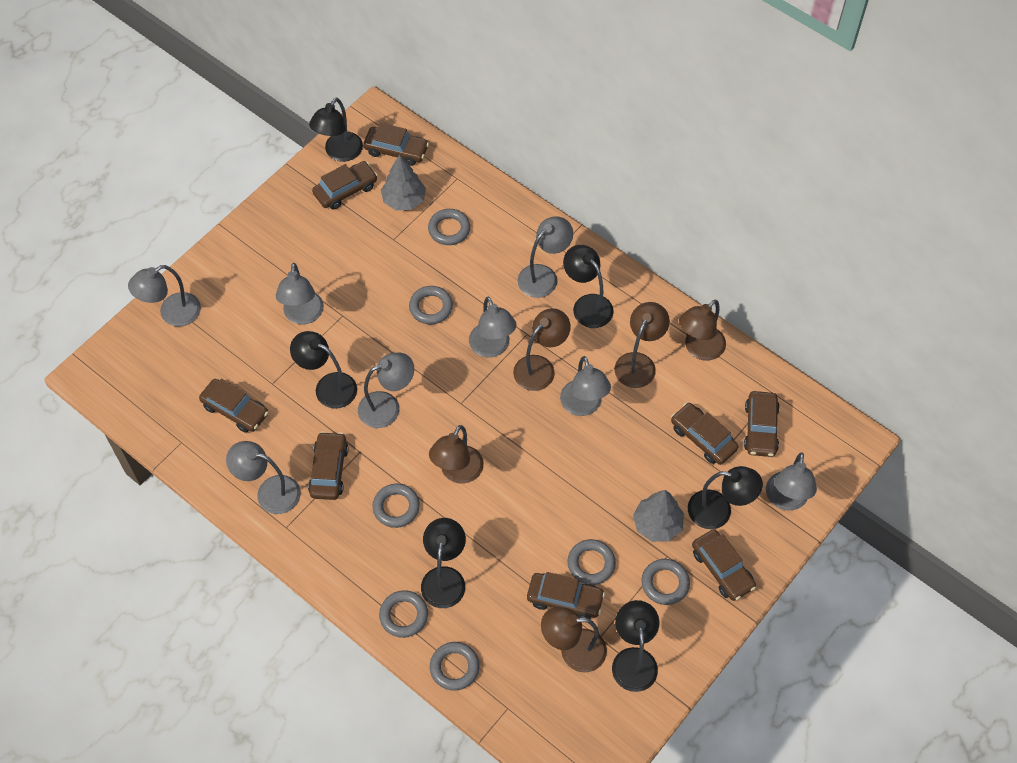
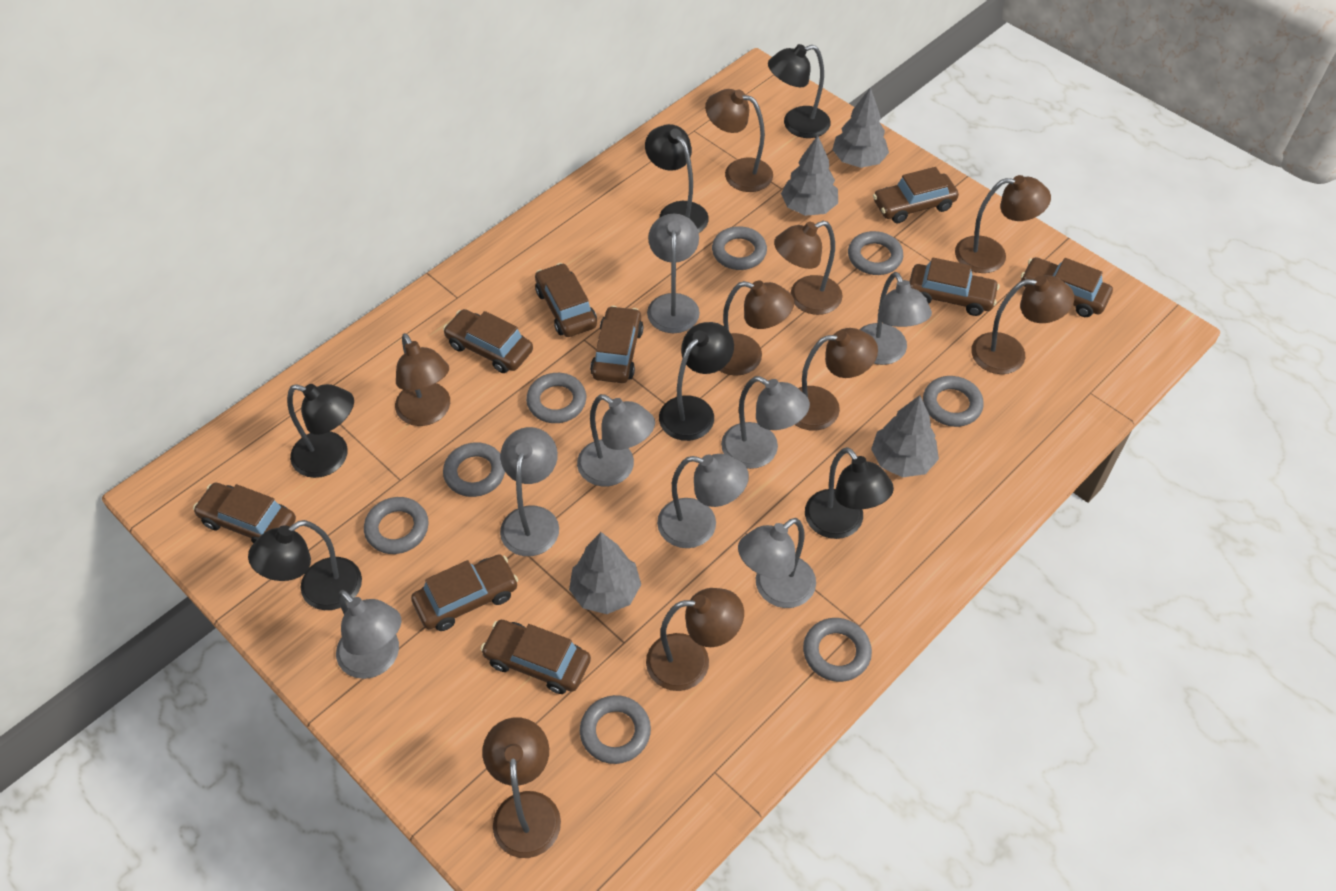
brown car: [199,379,269,433] [308,431,349,500] [312,161,378,209] [363,123,429,166] [527,572,605,619] [671,403,739,465] [692,529,756,601] [744,391,780,457] = 8 -> [193,483,296,544] [411,555,518,631] [443,309,533,373] [481,620,591,694] [535,263,597,337] [590,306,643,383] [873,167,959,223] [909,257,1000,316] [1021,257,1113,317] = 9
brown lamp: [429,425,484,484] [513,308,571,391] [541,607,607,672] [614,302,670,388] [679,299,726,361] = 5 -> [395,333,450,426] [482,717,561,858] [646,588,744,691] [705,89,773,192] [719,280,794,376] [774,221,843,315] [795,328,878,431] [955,175,1051,273] [971,275,1074,374] = 9
grey ring: [372,484,420,528] [379,590,428,638] [409,286,453,324] [428,209,470,245] [430,642,480,691] [567,539,616,585] [641,559,690,605] = 7 -> [364,497,429,554] [443,442,505,497] [526,373,586,423] [580,695,651,764] [712,226,767,270] [803,618,872,682] [848,231,903,275] [923,376,984,427] = 8
grey tree: [381,155,426,210] [633,490,684,542] = 2 -> [569,532,641,614] [781,135,838,216] [832,87,889,168] [871,395,939,478] = 4

